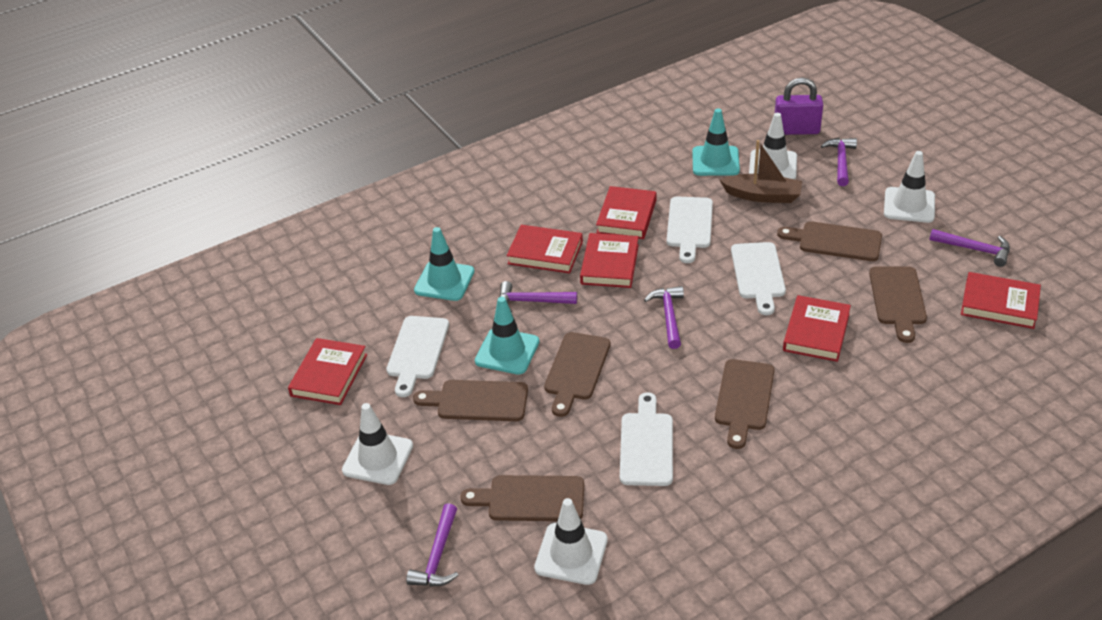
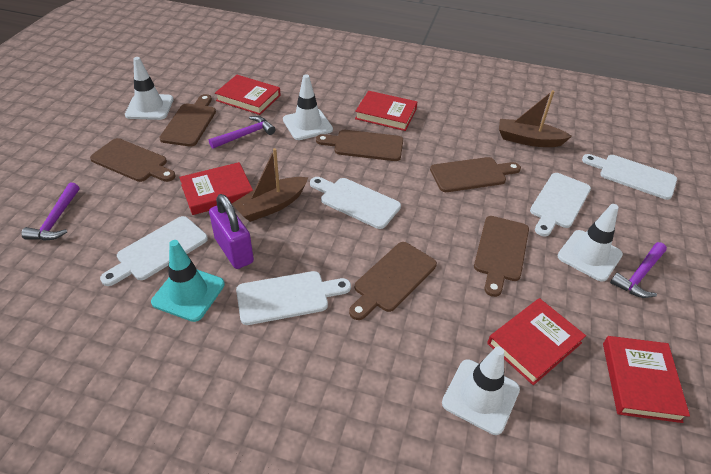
brown boat: [720,140,802,203] = 1 -> [232,148,308,222] [499,90,572,147] = 2
purple hammer: [406,503,458,586] [500,281,577,312] [644,286,684,349] [821,138,857,186] [929,229,1010,267] = 5 -> [21,182,79,241] [209,116,276,149] [610,242,667,298] = 3
red book: [288,338,367,405] [507,225,583,273] [580,233,639,288] [596,186,656,239] [783,295,851,362] [961,272,1041,329] = 6 -> [179,162,253,215] [215,75,281,115] [355,91,417,131] [487,298,586,385] [603,336,690,423] = 5
turquoise traffic cone: [414,227,475,301] [475,297,540,375] [692,109,740,176] = 3 -> [151,240,225,322] = 1
white cutting board: [386,316,449,397] [620,392,673,486] [667,197,713,263] [731,242,786,315] = 4 -> [100,216,208,286] [236,271,351,325] [310,177,401,229] [530,173,591,236] [582,154,677,200] = 5

